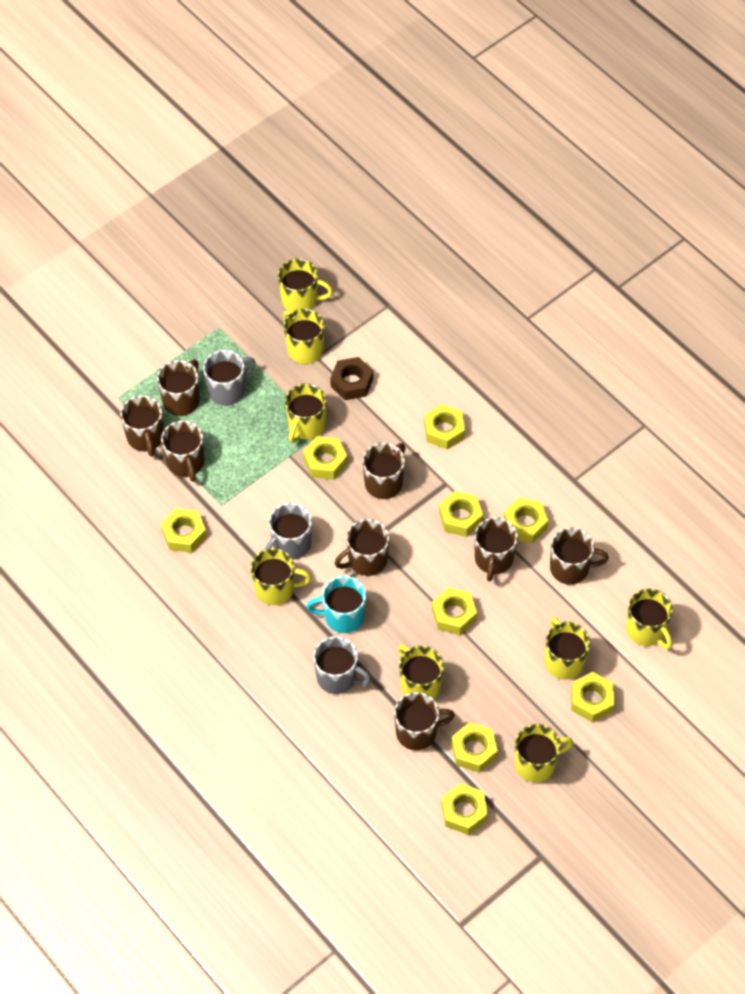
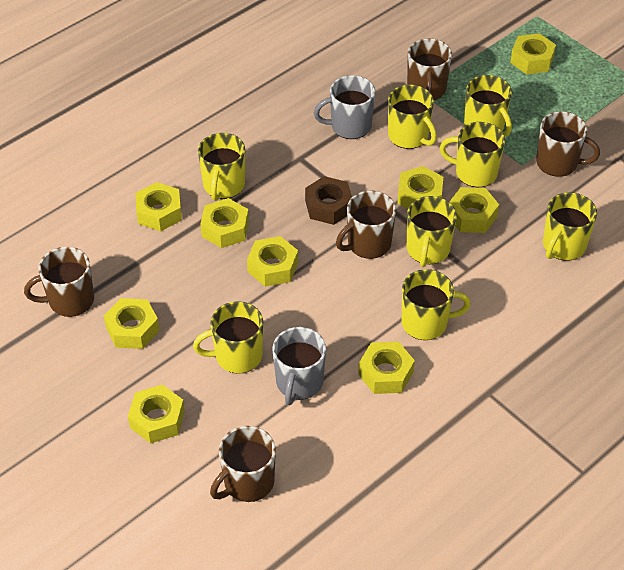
brown mug: [120,395,164,456] [157,360,200,416] [161,420,204,482] [334,519,389,576] [362,443,405,499] [394,692,455,750] [474,517,518,581] [550,527,609,585] = 8 -> [24,247,94,317] [210,426,276,502] [336,191,396,259] [407,38,452,100] [536,111,600,177] = 5
grey mug: [203,350,255,406] [264,503,312,560] [313,636,371,694] = 3 -> [272,327,326,405] [314,75,375,139] = 2
turquoise mug: [306,576,366,633] = 1 -> none = 0

